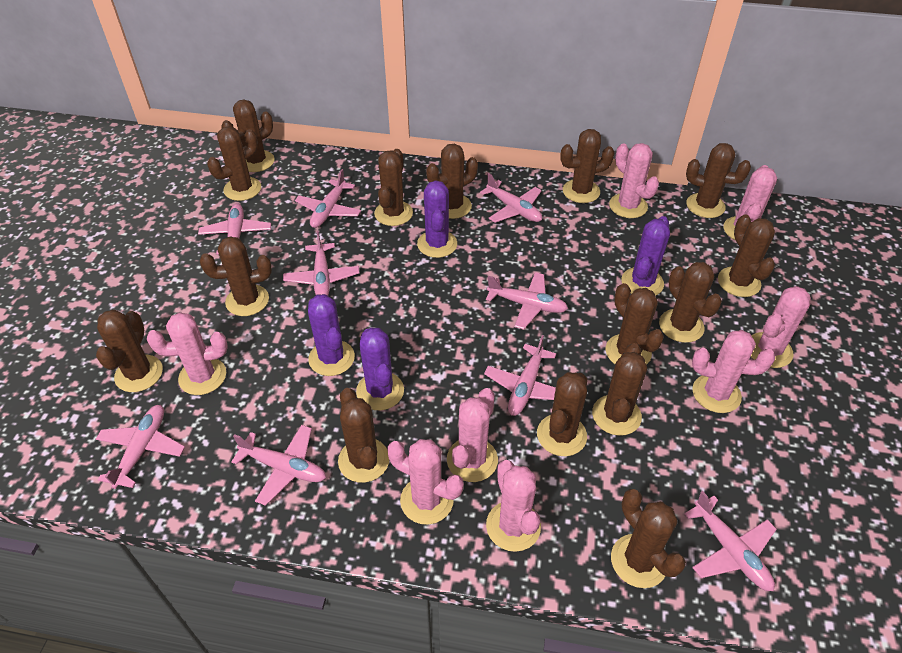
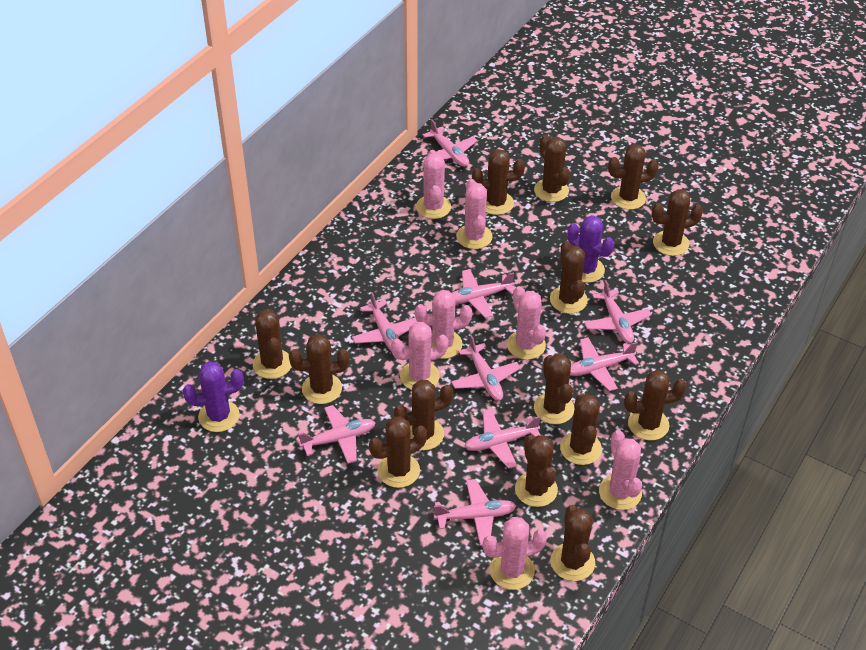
brown cactus: [96,310,163,392] [200,237,272,316] [207,127,261,201] [221,100,275,172] [338,388,389,483] [374,149,413,226] [426,144,478,219] [537,372,587,456] [560,129,615,203] [592,343,647,436] [606,283,664,365] [611,489,686,588] [659,262,722,343] [686,143,751,218] [718,214,775,297] = 15 -> [253,309,292,379] [289,334,350,404] [369,416,427,488] [394,380,453,450] [472,149,525,215] [515,434,558,507] [534,135,570,202] [534,354,574,424] [550,241,588,314] [550,505,595,581] [560,393,602,465] [608,144,659,210] [624,370,687,440] [651,189,703,256] = 14
pink cactus: [147,312,228,395] [387,439,464,525] [447,388,498,482] [486,460,541,552] [609,143,659,218] [692,330,775,413] [724,165,777,240] [751,286,811,368] = 8 -> [391,322,449,390] [415,290,472,359] [416,150,451,219] [456,179,493,249] [483,517,547,590] [507,286,546,360] [599,430,642,510] = 7
purple cactus: [308,294,355,376] [356,327,404,410] [417,180,457,258] [621,216,670,296] = 4 -> [183,361,244,432] [567,215,614,283] = 2

